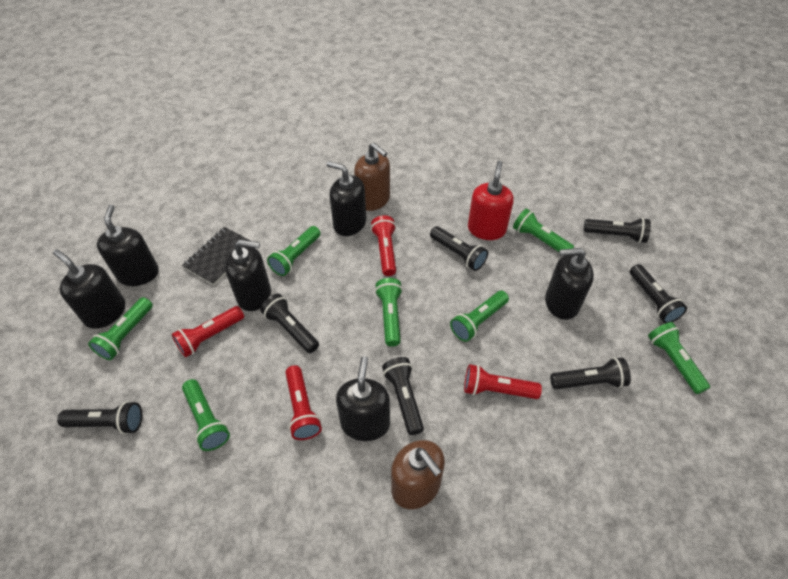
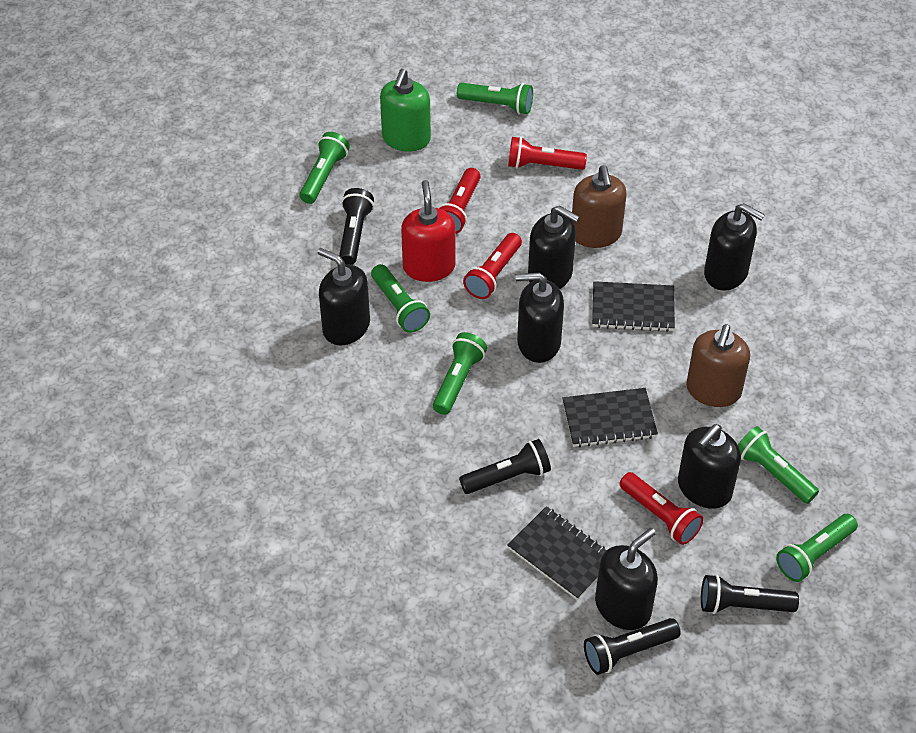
black flashlight: [57,401,142,434] [260,294,319,353] [382,357,424,435] [430,226,488,271] [550,357,631,389] [584,218,651,243] [630,264,687,323] = 7 -> [339,188,374,265] [459,439,551,494] [584,618,681,675] [701,574,799,614] = 4
black notebook: [182,227,251,285] = 1 -> [508,506,606,600] [562,388,658,447] [592,281,675,332] = 3
green flashlight: [88,297,153,360] [182,379,230,451] [267,226,321,276] [375,278,403,347] [450,291,509,342] [513,208,574,252] [648,322,710,394] = 7 -> [300,132,350,204] [371,264,430,333] [433,332,487,415] [457,83,533,115] [738,426,819,504] [776,514,858,582] = 6
green soap dispenser: none = 0 -> [380,69,431,152] = 1

